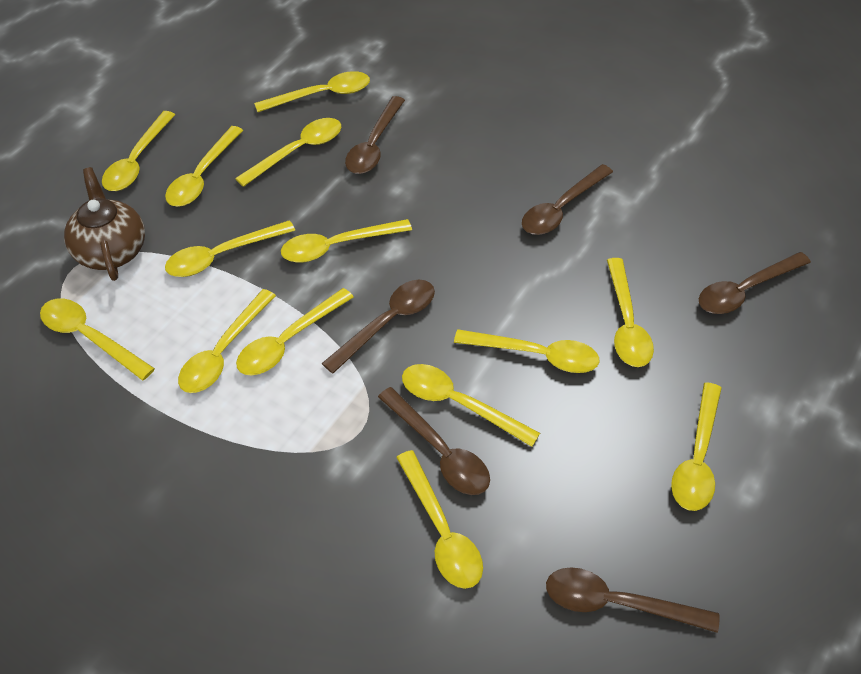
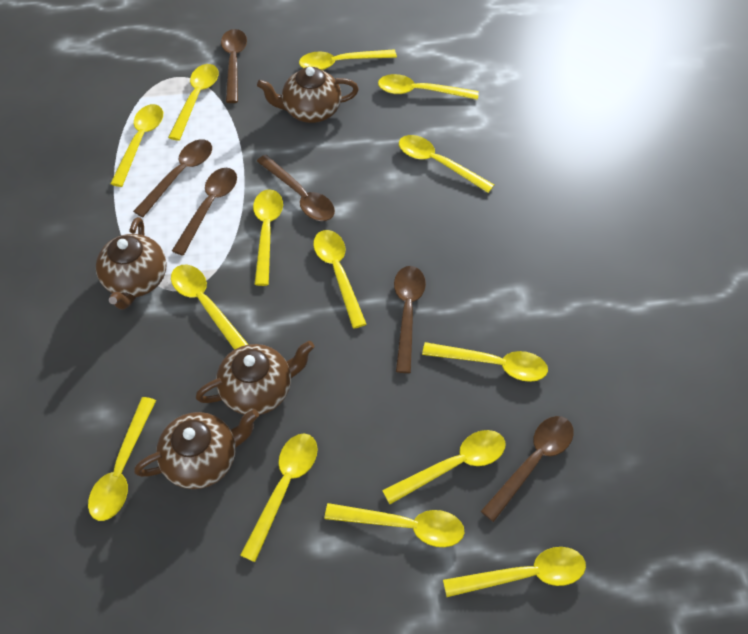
brown teapot: [64,167,145,281] = 1 -> [96,217,167,310] [134,409,259,489] [196,341,314,415] [257,67,359,123] = 4

